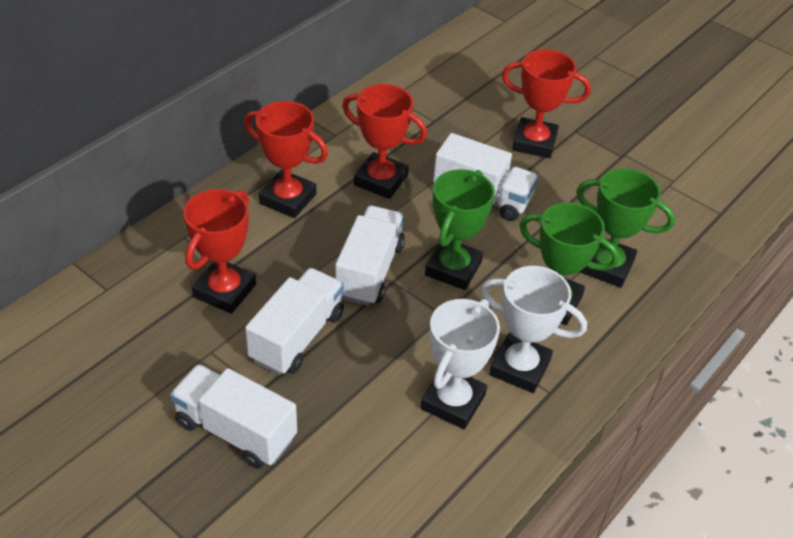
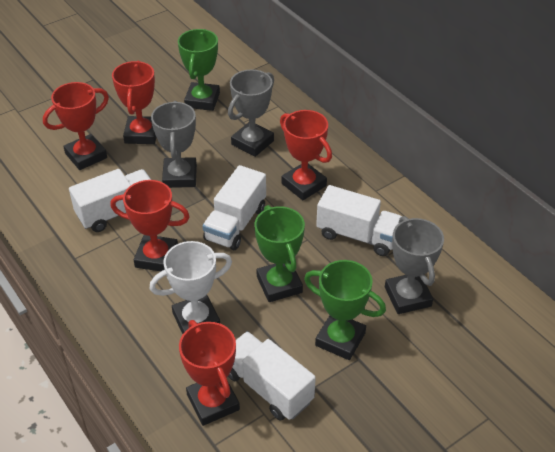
grey trophy: none = 0 -> [151,101,197,188] [228,69,274,157] [385,216,444,314] = 3
red trophy: [183,189,256,314] [244,101,328,218] [342,84,427,199] [502,49,591,158] = 4 -> [43,82,109,170] [110,180,190,271] [112,61,156,144] [179,320,240,426] [280,110,332,200] = 5
white trophy: [420,299,500,429] [481,266,587,393] = 2 -> [149,241,232,334] = 1

